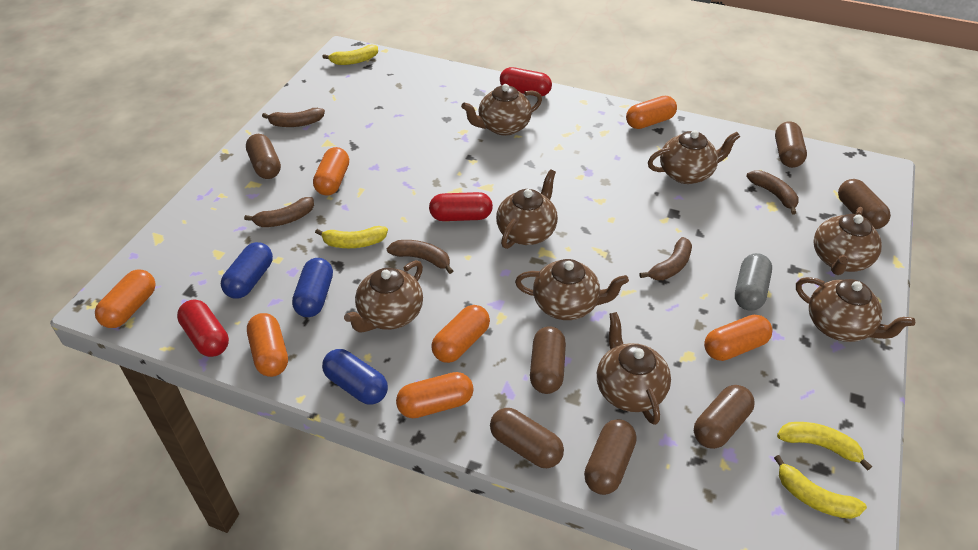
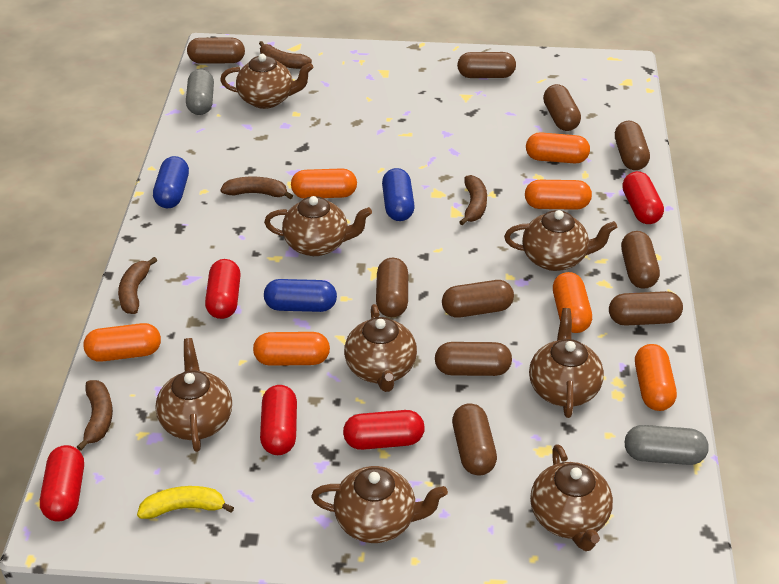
brown capsule: [246,134,281,179] [490,408,564,468] [530,326,566,394] [584,419,637,495] [694,385,755,449] [775,121,807,168] [838,179,891,229] = 7 -> [187,37,245,64] [376,258,408,317] [435,342,512,376] [442,280,514,317] [452,403,497,475] [457,52,516,78] [543,84,581,131] [609,291,683,326] [615,121,650,170] [621,231,660,289] = 10
grey capsule: [735,253,772,311] = 1 -> [186,69,214,115] [625,425,709,465] = 2
red capsule: [177,299,229,357] [429,192,493,221] [500,67,552,97] = 3 -> [40,445,84,521] [205,259,241,319] [260,385,297,455] [343,410,425,450] [622,171,664,224] = 5
yellow banana: [315,226,388,248] [322,45,378,65] [774,455,867,519] [777,422,872,471] = 4 -> [137,486,234,519] = 1

